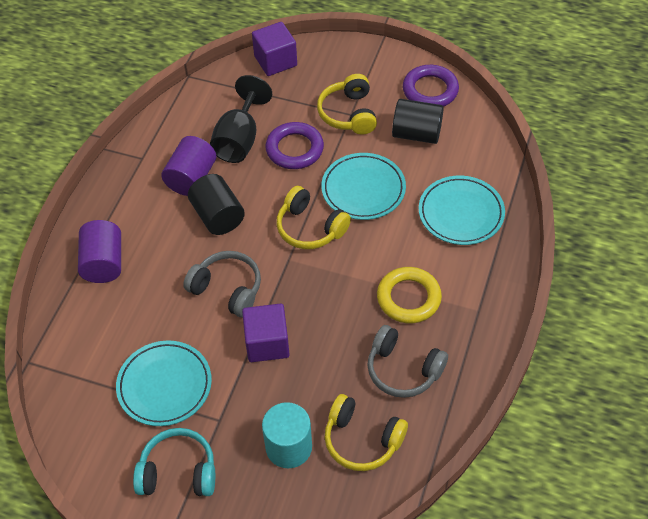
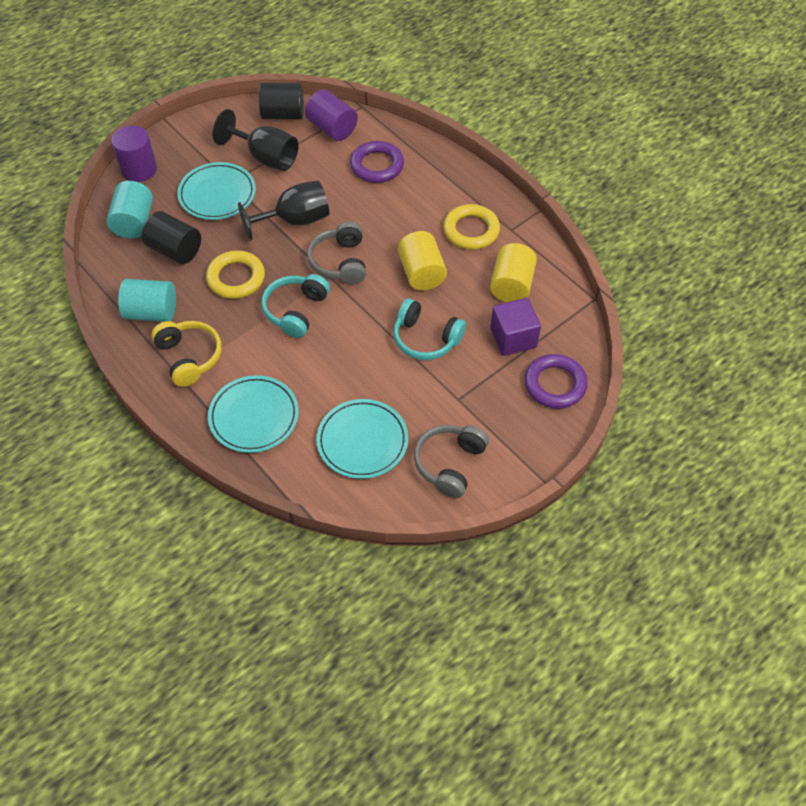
black goblet: [210,75,272,163] = 1 -> [212,109,298,171] [238,180,329,241] = 2
purple cube: [242,303,290,362] [252,22,297,76] = 2 -> [490,298,541,356] = 1
turquoise cylinder: [262,402,312,468] = 1 -> [106,181,153,239] [118,279,176,322] = 2
turquoise headphones: [133,428,215,496] = 1 -> [261,274,330,338] [393,298,466,360] = 2
yellow cylinder: none = 0 -> [398,231,447,291] [490,243,537,302] = 2
yellow headphones: [277,186,351,249] [317,74,377,135] [325,394,408,471] = 3 -> [151,321,222,387] = 1
yellow ring: [377,267,442,323] = 1 -> [206,251,265,299] [443,204,500,250] = 2

